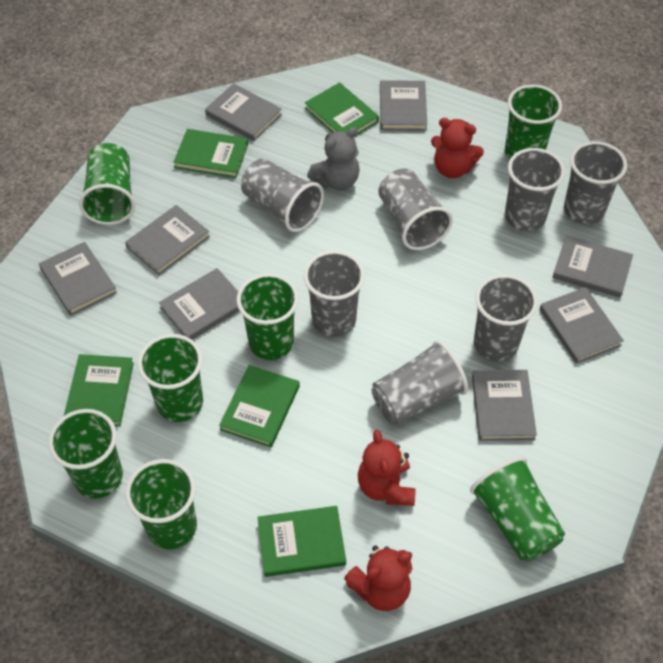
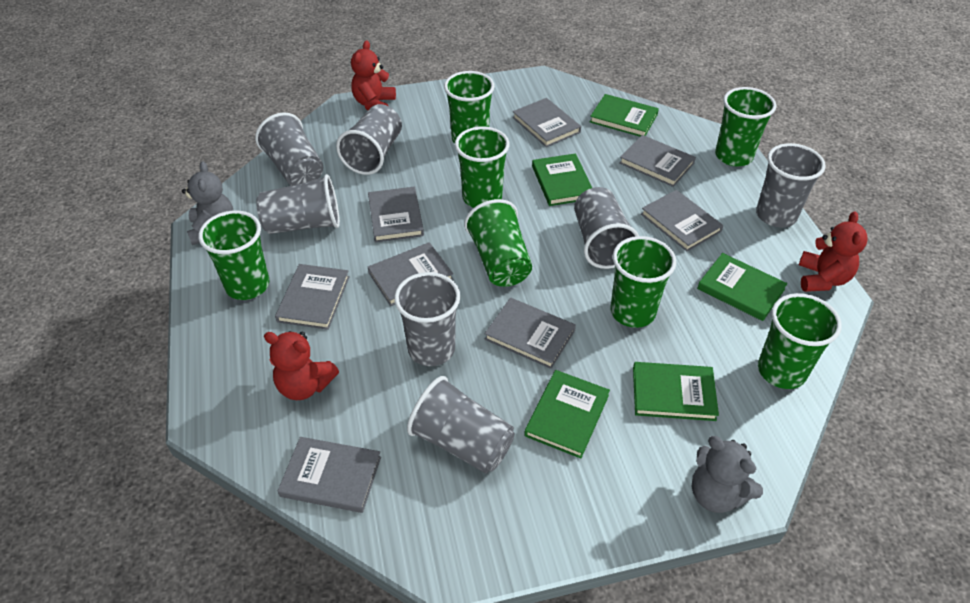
grey teddy bear: [307,127,360,191] = 1 -> [182,161,234,245] [691,436,763,513] = 2

